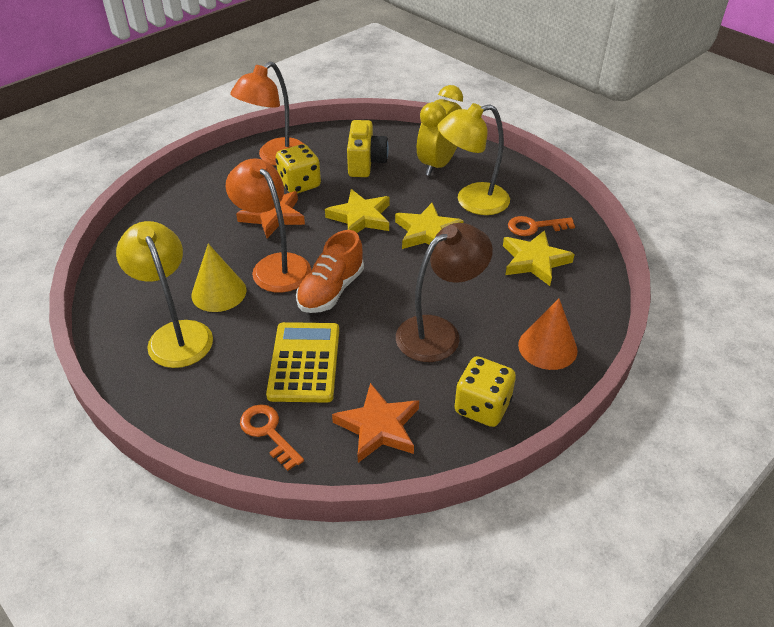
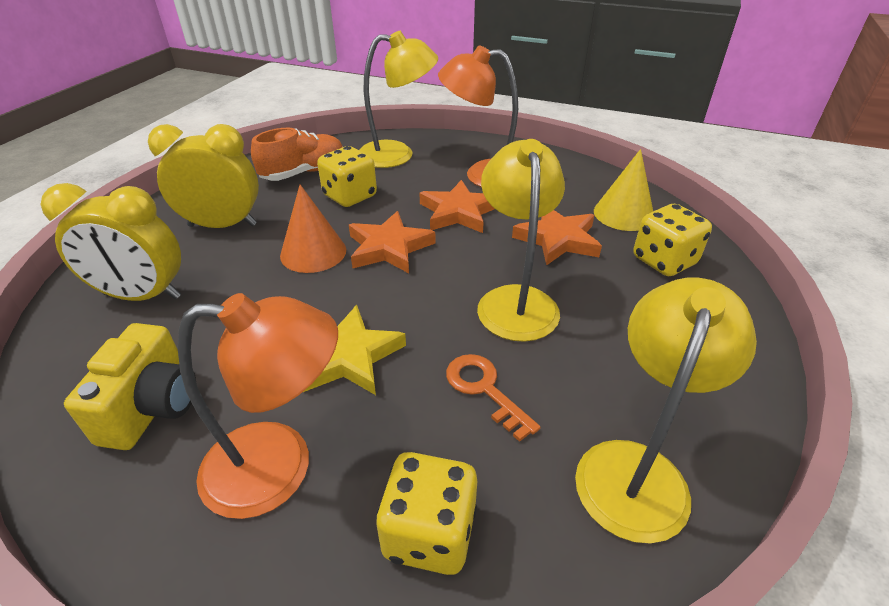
brown lamp: [396,223,493,362] = 1 -> none = 0
orange key: [240,404,304,471] [508,216,575,236] = 2 -> [446,354,541,442] = 1
orange star: [236,191,305,238] [332,383,419,463] = 2 -> [349,211,435,273] [419,180,495,233] [512,210,602,266] = 3
yellow calculator: [266,322,339,403] = 1 -> none = 0
yellow clock: [417,85,463,176] = 1 -> [41,183,181,301] [148,124,259,228] = 2
yellow dice: [276,144,321,194] [454,356,516,427] = 2 -> [317,146,377,207] [376,452,477,575] [633,204,712,276] = 3
yellow lamp: [116,221,213,368] [438,103,510,215] = 2 -> [359,31,438,168] [477,139,565,342] [575,278,757,543] = 3
yellow star: [325,189,390,233] [395,203,464,249] [503,230,575,286] = 3 -> [303,305,406,395] = 1

